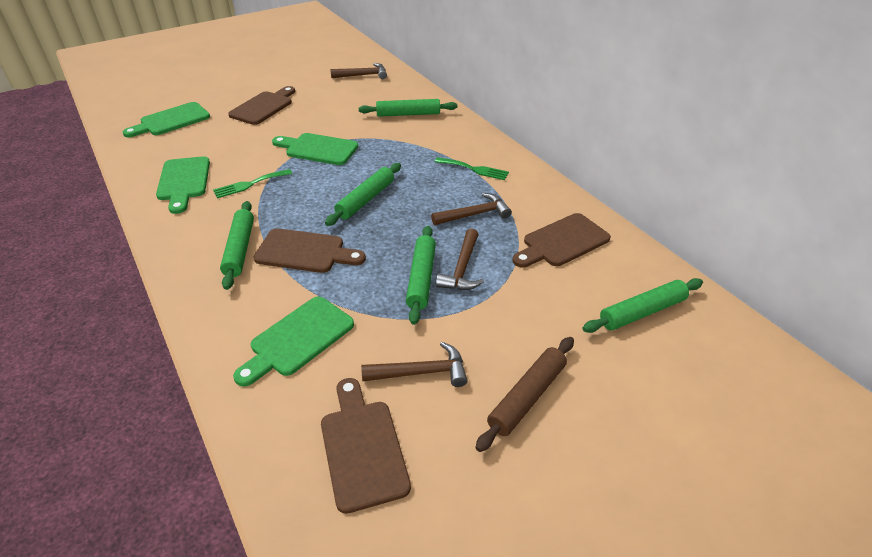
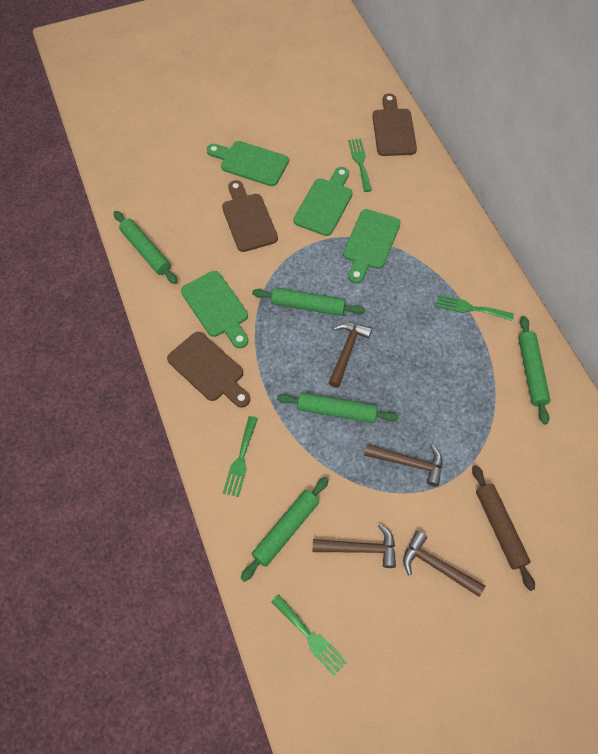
brown cutting board: [228,86,295,125] [254,228,366,273] [321,378,411,514] [512,213,611,268] = 4 -> [167,332,251,408] [222,180,278,252] [372,94,417,156] = 3
green fork: [213,169,292,198] [435,157,509,180] = 2 -> [223,416,258,497] [271,595,347,676] [348,139,372,192] [436,294,514,321] = 4

